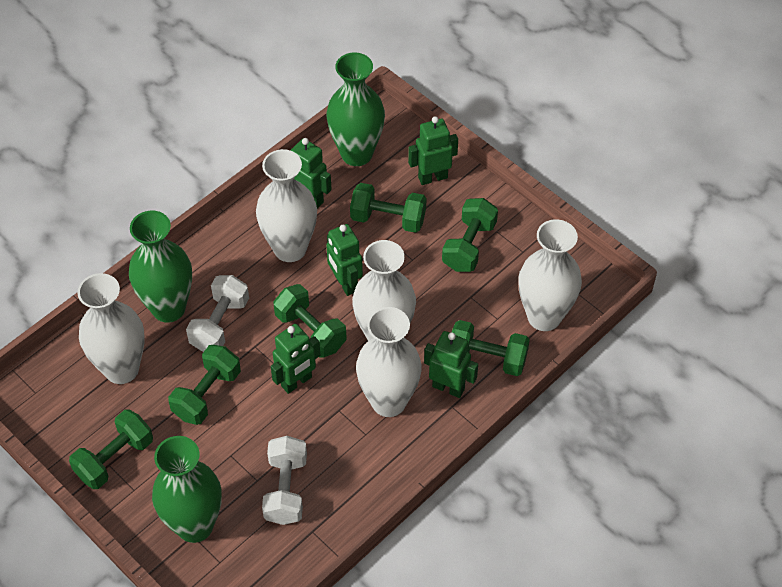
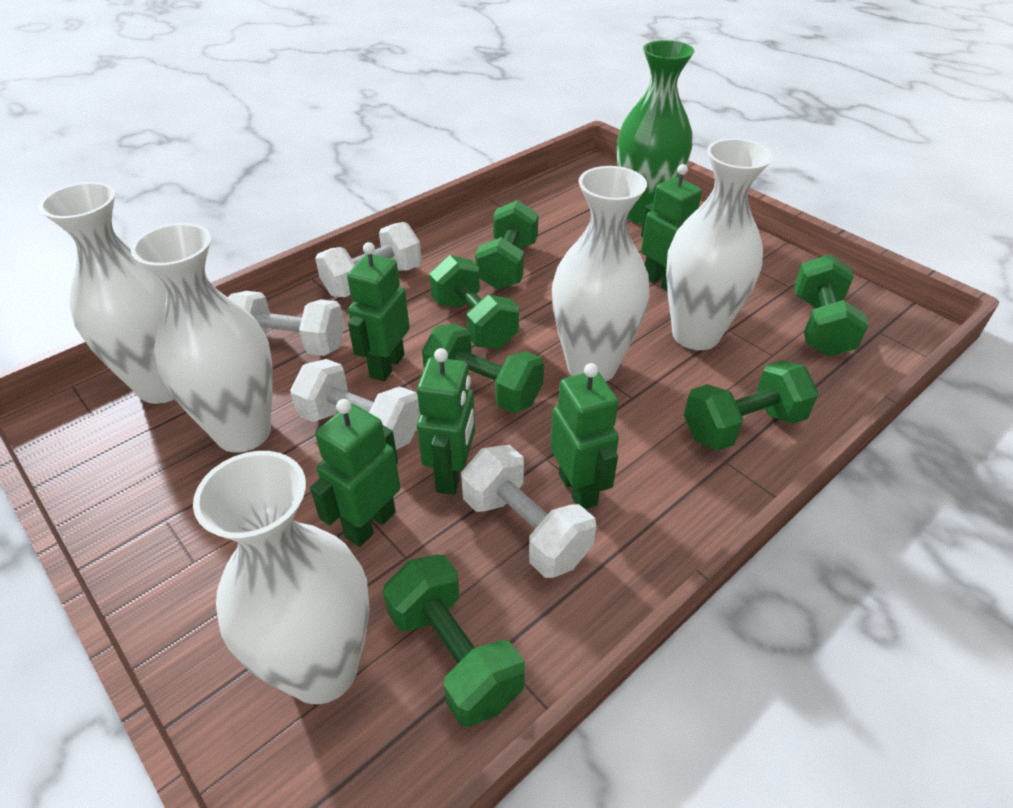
green vase: [129,211,192,323] [152,436,222,543] [327,53,385,166] = 3 -> [617,40,694,224] = 1
white dumbbell: [186,275,249,352] [262,436,307,525] = 2 -> [228,291,345,356] [290,359,420,450] [315,222,422,297] [461,445,596,578] = 4

